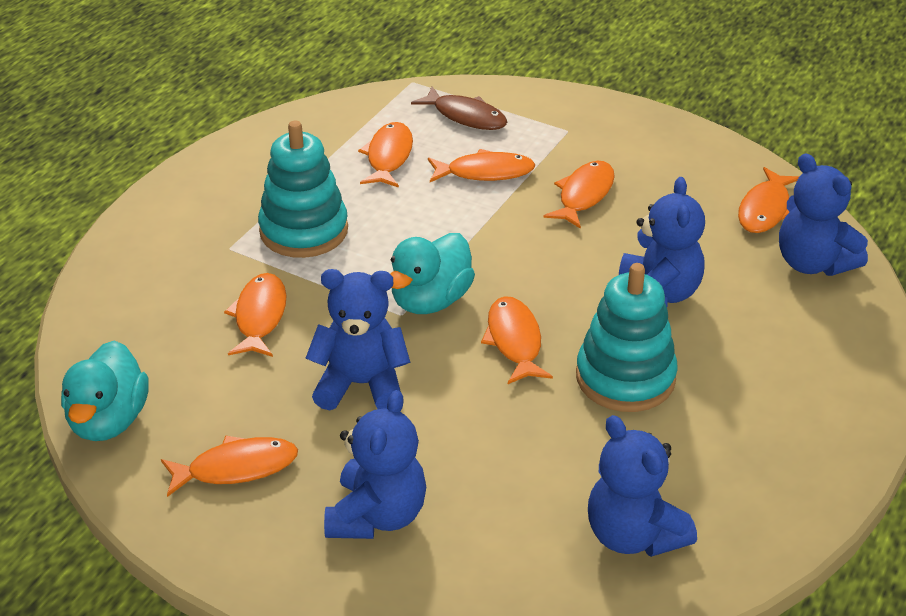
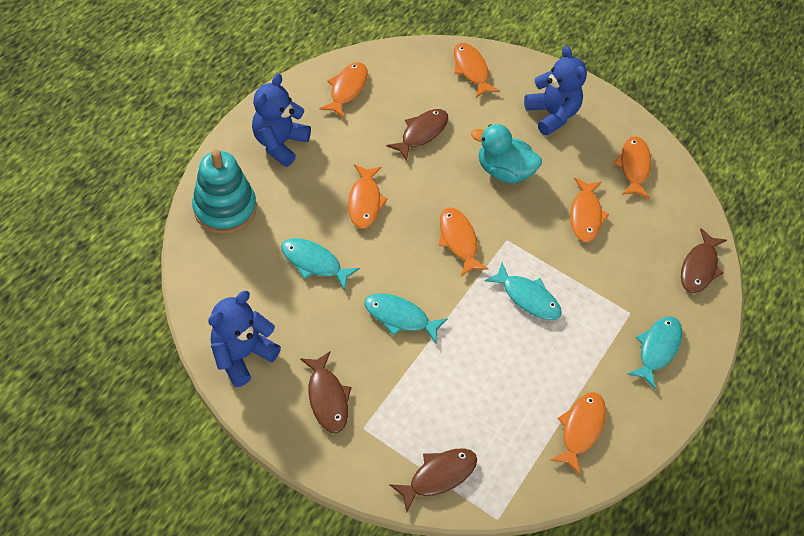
blue teddy bear: [306,269,410,410] [324,390,426,539] [588,415,697,557] [619,177,705,307] [779,153,868,276] = 5 -> [208,291,281,387] [252,73,311,167] [524,46,587,136] = 3
brown fish: [411,86,507,130] = 1 -> [300,352,351,433] [386,109,448,161] [389,448,477,513] [681,228,727,293] = 4
turquoise duck: [61,340,149,441] [390,233,475,314] = 2 -> [471,124,542,183] = 1
turquoise fish: none = 0 -> [281,238,360,291] [364,293,448,343] [485,262,562,320] [628,316,682,389] = 4
turquoise stacking toy: [258,121,348,258] [576,263,678,412] = 2 -> [192,149,257,234] = 1

